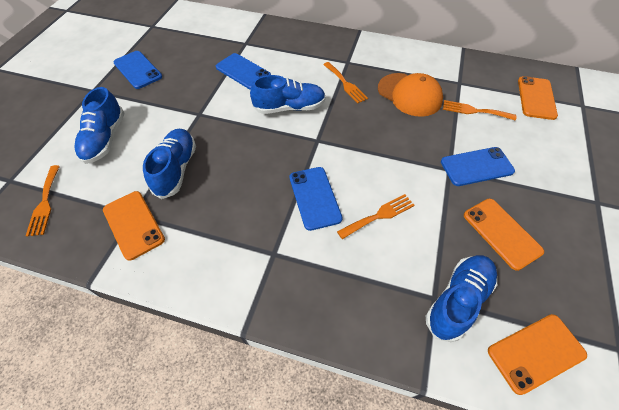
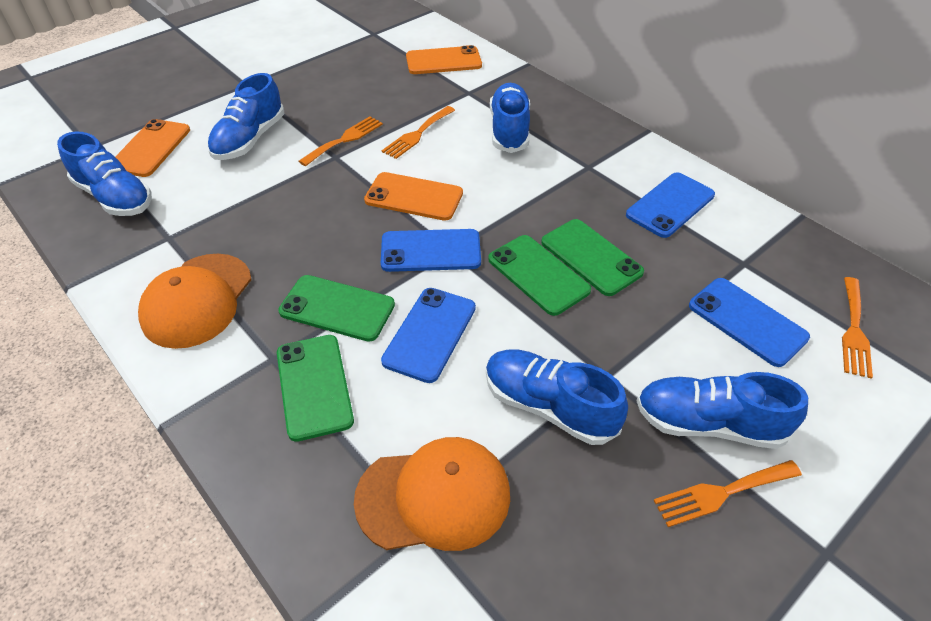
blue shoe: [74,87,125,164] [143,129,196,199] [250,75,326,114] [426,255,497,342] = 4 -> [57,131,152,216] [207,73,284,160] [486,349,628,445] [490,83,530,153] [636,372,808,449] = 5
green phone: none = 0 -> [277,335,354,442] [278,275,395,342] [488,235,591,316] [541,219,644,296] = 4
orange cap: [378,73,443,117] = 1 -> [138,254,251,349] [354,437,510,551] = 2
orange phone: [103,191,165,261] [464,199,544,271] [488,314,587,395] [518,76,558,120] = 4 -> [115,119,190,177] [364,172,463,221] [406,45,482,74] = 3

